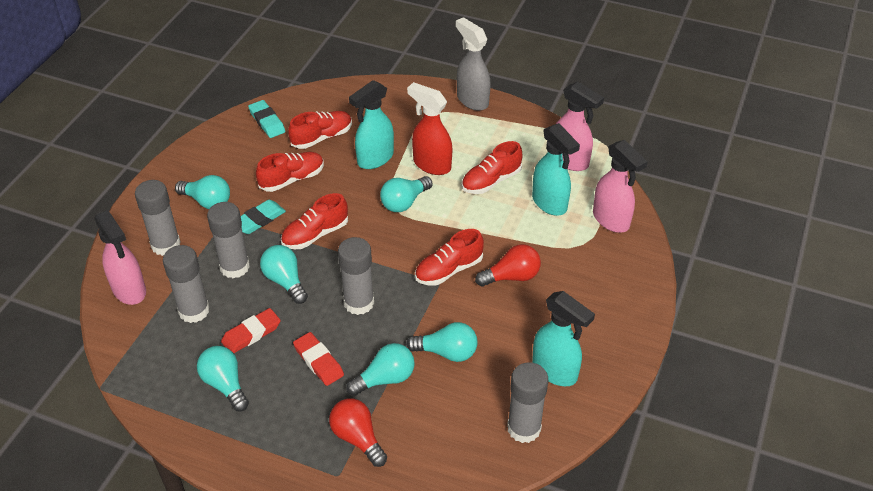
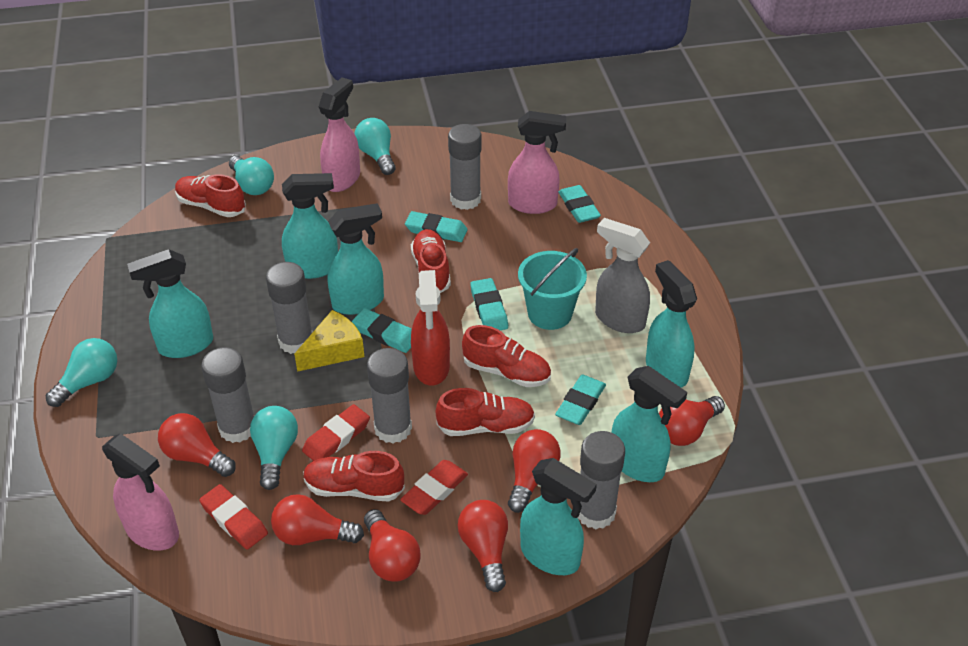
red eraser: [221,308,281,353] [293,332,344,386] = 2 -> [199,484,268,550] [302,404,370,461] [400,460,468,515] = 3
red light bulb: [329,398,387,467] [475,244,541,287] = 2 -> [158,413,236,477] [271,494,364,545] [364,509,421,582] [457,500,508,592] [508,429,561,513] [659,396,725,446] = 6
turquoise bucket: none = 0 -> [518,248,587,330] = 1
turquoise eraser: [241,200,286,234] [248,100,285,138] = 2 -> [352,308,412,353] [405,211,468,242] [470,278,508,330] [555,374,606,425] [559,185,601,223] = 5
turquoise light bulb: [175,175,230,209] [197,346,249,412] [260,245,308,304] [346,343,415,396] [380,176,432,212] [406,322,478,362] = 6 -> [46,338,117,407] [229,156,274,195] [250,406,298,490] [354,118,396,175] = 4
turquoise spray bottle: [349,80,394,169] [532,123,580,216] [532,291,595,386] = 3 -> [127,249,213,358] [282,173,338,279] [328,203,384,315] [520,458,597,575] [611,366,687,482] [646,260,697,388] = 6
yellow cheese: none = 0 -> [294,310,365,372] = 1

